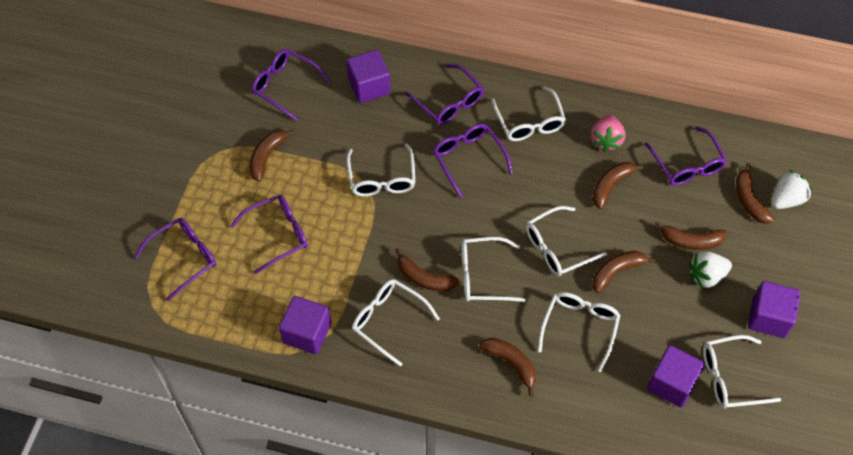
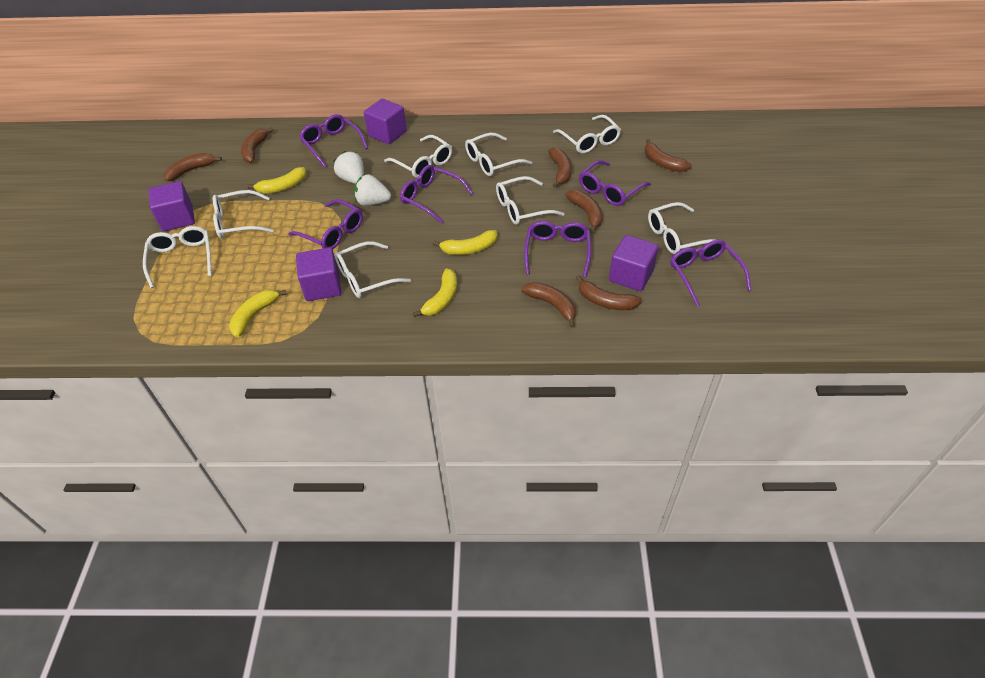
pink strawberry: [591,115,625,152] = 1 -> none = 0
white glasses: [346,144,415,196] [352,279,440,367] [461,237,526,302] [491,86,566,141] [526,206,607,276] [537,292,620,372] [703,335,781,409] = 7 -> [143,226,212,288] [213,190,274,238] [335,241,411,298] [384,135,452,178] [465,133,532,176] [496,176,564,225] [553,115,621,154] [648,202,715,254] = 8
yellow banana: none = 0 -> [229,290,287,338] [247,167,307,194] [413,268,457,317] [433,230,497,255] = 4

